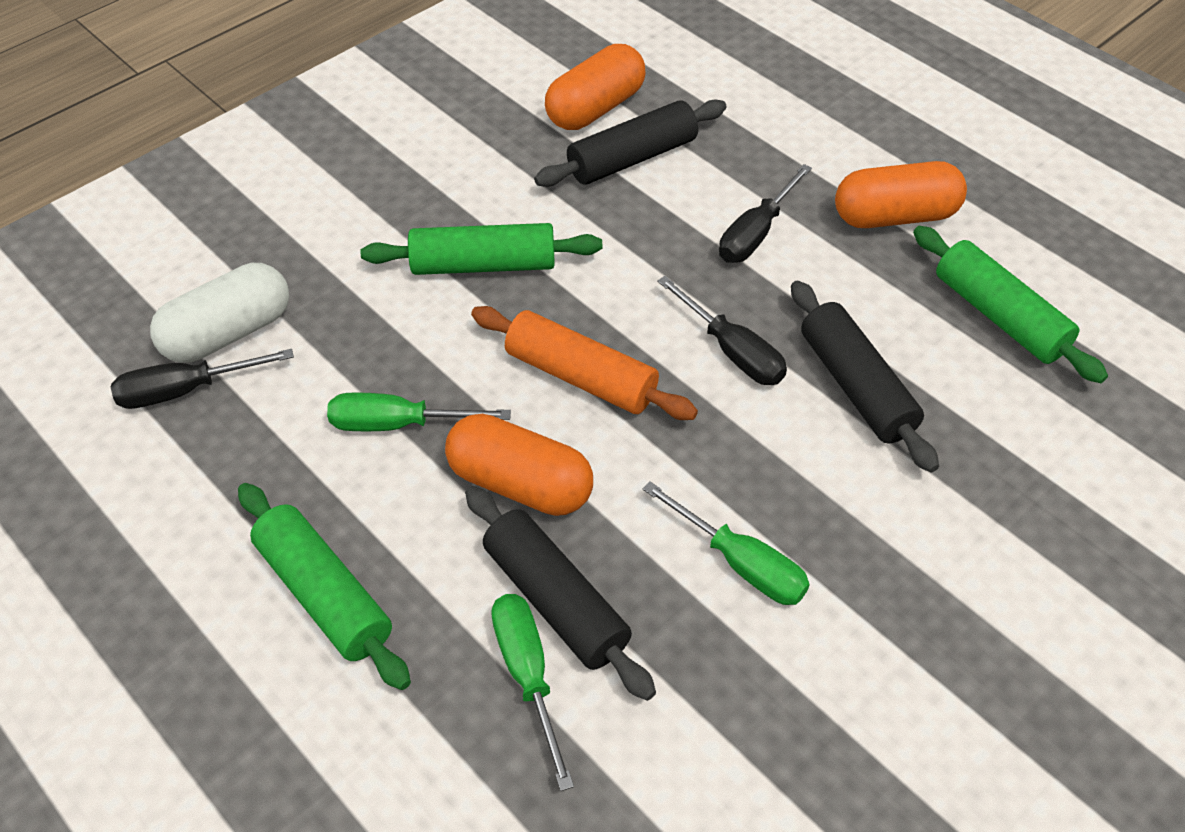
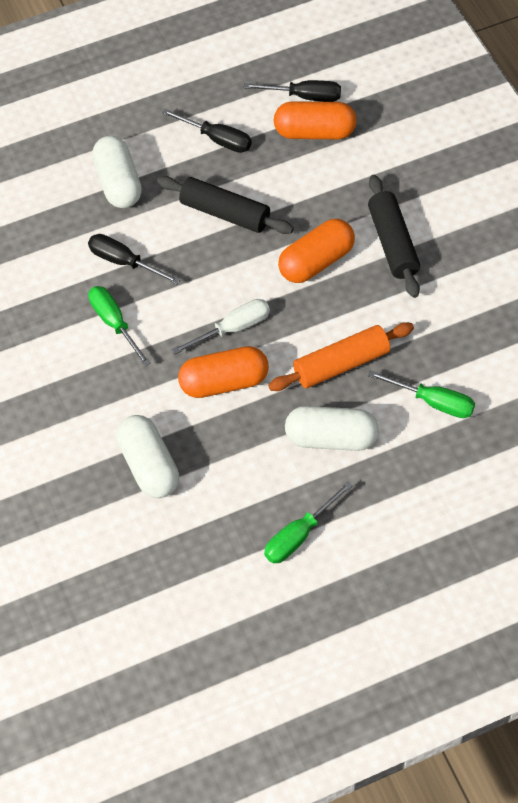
black rolling pin: [465,486,656,701] [534,99,727,187] [791,280,939,473] = 3 -> [157,176,294,234] [368,175,420,298] = 2
green rolling pin: [238,483,411,690] [361,223,602,275] [913,226,1108,383] = 3 -> none = 0
white capsule: [150,263,289,363] = 1 -> [92,136,142,208] [116,415,179,498] [285,406,379,451] = 3
white screwdriver: none = 0 -> [172,299,270,354] = 1

